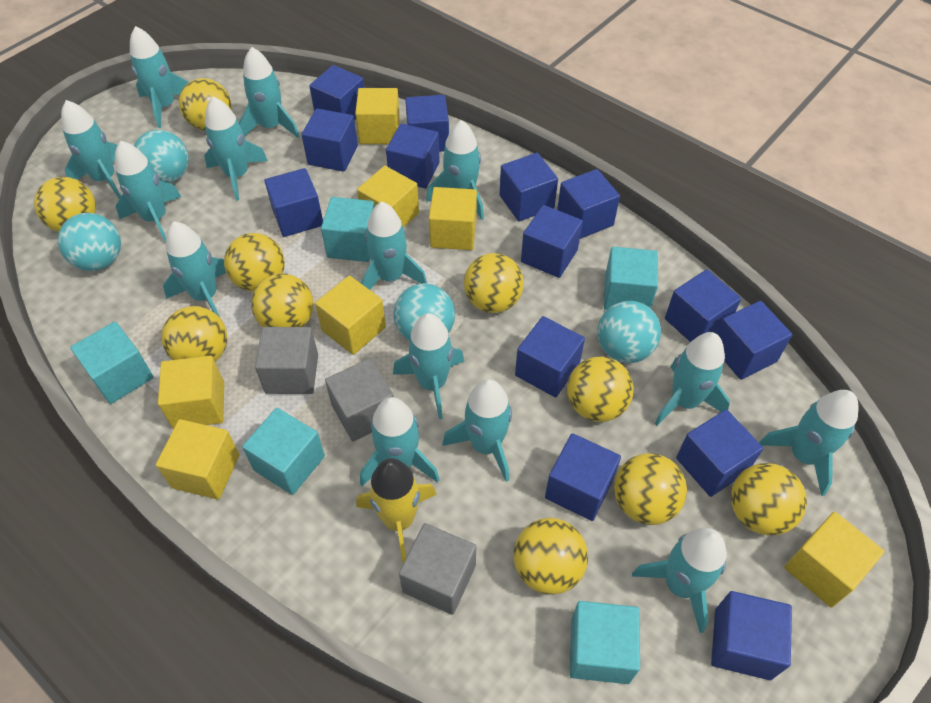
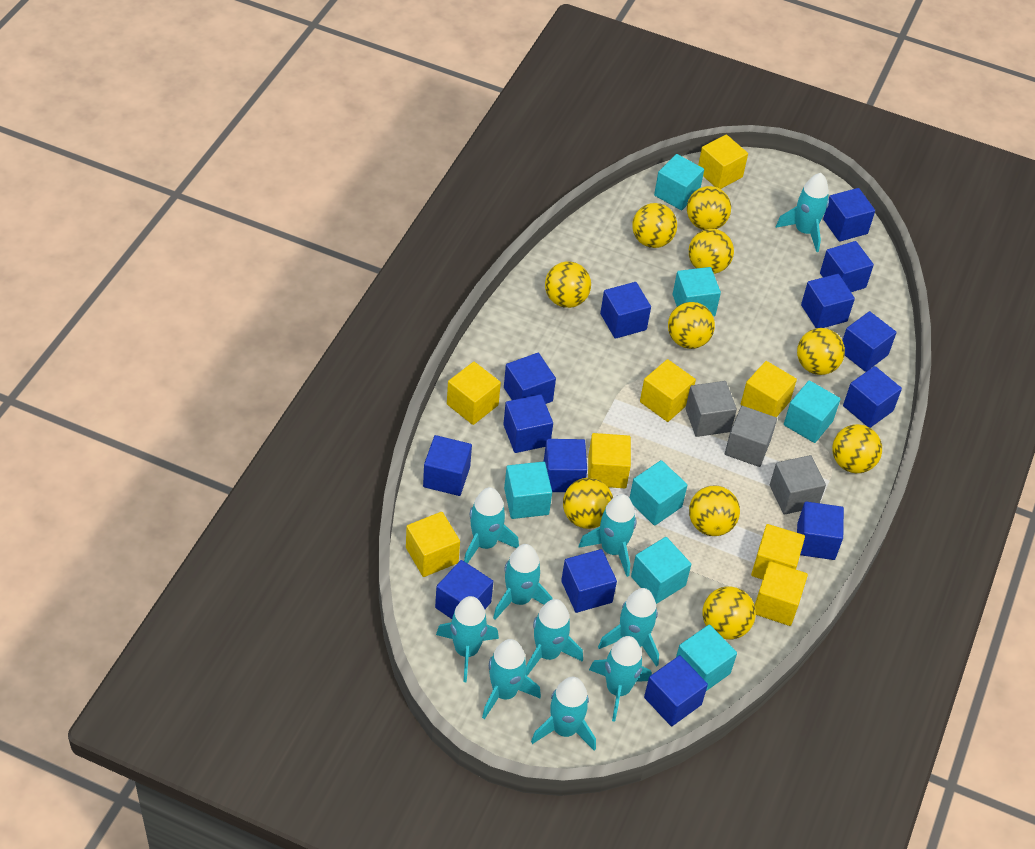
turquoise ball: [58,213,121,271] [134,130,189,183] [394,283,455,341] [597,301,661,363] = 4 -> none = 0
turquoise cube: [70,322,154,404] [242,408,325,495] [321,197,374,262] [570,601,640,684] [604,247,658,310] = 5 -> [504,461,552,519] [630,460,687,526] [631,537,691,604] [654,154,704,210] [673,267,721,316] [676,624,737,691] [784,380,841,443] = 7
turquoise rocket: [61,100,121,199] [115,141,181,243] [130,26,189,128] [163,222,226,317] [204,97,268,200] [239,47,300,138] [360,397,440,486] [361,202,427,290] [393,313,464,419] [426,120,484,220] [442,379,512,482] [632,528,727,633] [654,332,730,426] [759,390,859,496] = 14 -> [436,596,499,682] [464,487,519,564] [482,639,541,719] [493,544,553,620] [525,599,583,676] [531,677,596,751] [579,494,636,577] [589,636,652,722] [598,588,659,667] [776,173,829,252] = 10
yellow cube: [156,419,240,500] [158,356,224,429] [315,276,386,355] [355,88,400,144] [357,166,419,228] [429,187,477,250] [784,512,885,608] = 7 -> [406,512,460,577] [447,362,501,425] [588,433,631,488] [640,359,696,422] [698,135,748,189] [741,361,797,417] [751,524,805,579] [755,561,808,626] = 8
yellow rocket: [356,458,437,563] = 1 -> none = 0

